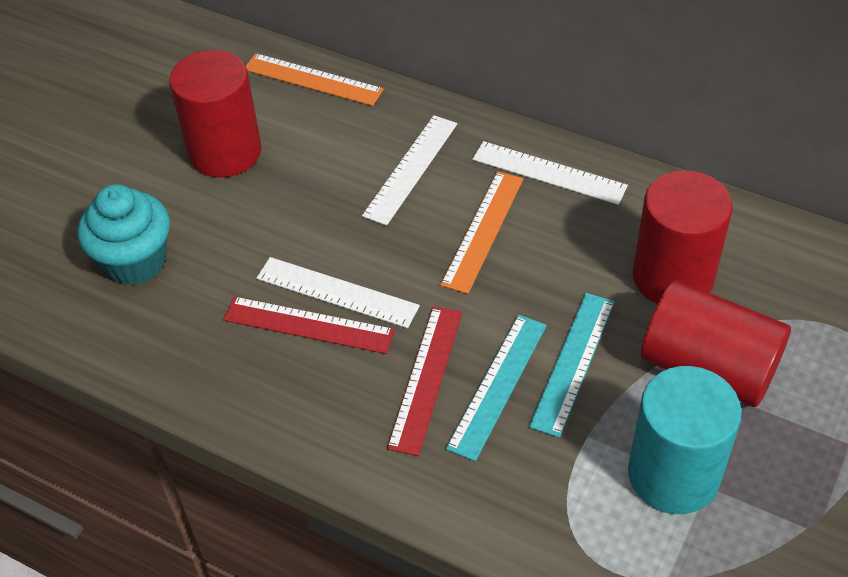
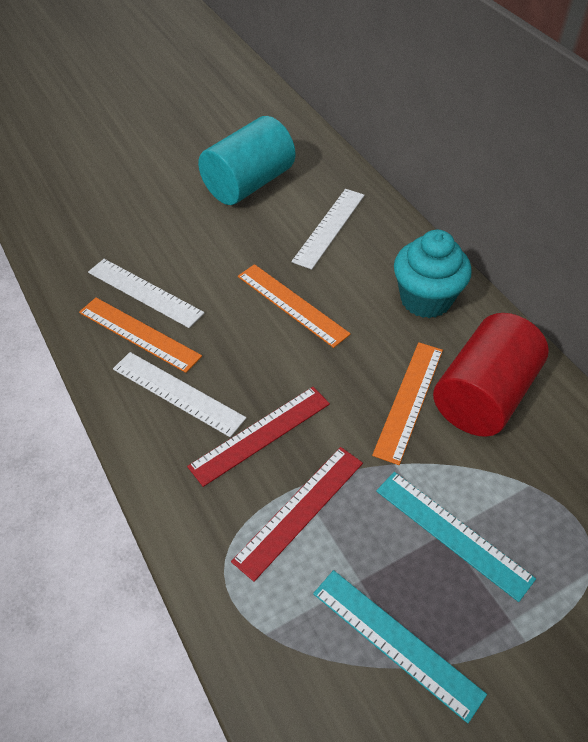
orange ruler: [246,53,384,106] [440,171,523,294] = 2 -> [79,298,202,373] [238,264,351,348] [372,342,443,465] = 3
red cylinder: [169,50,262,178] [633,170,733,304] [641,280,791,407] = 3 -> [433,313,549,437] = 1

